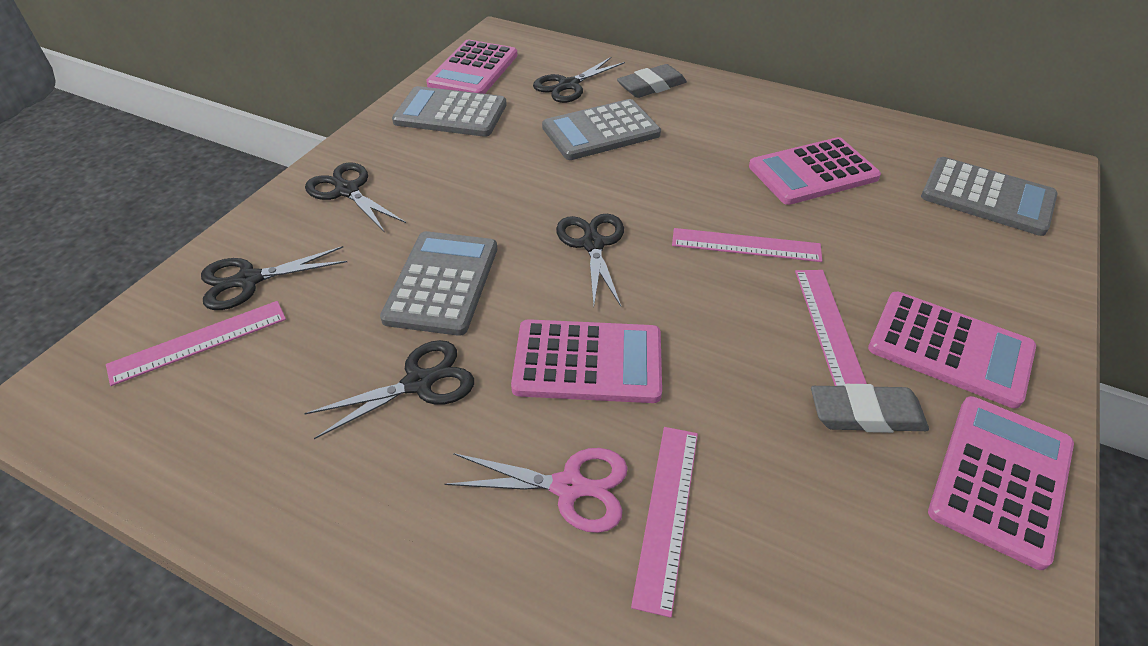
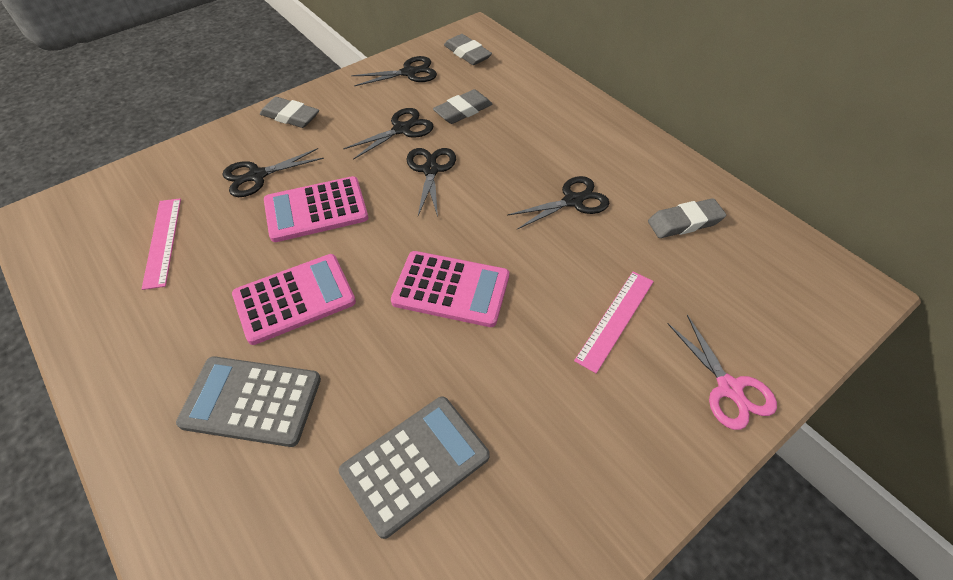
grey calculator: [380,231,497,336] [392,86,507,137] [542,99,661,160] [921,157,1057,236] = 4 -> [176,356,321,447] [339,396,490,539] = 2
grey eraser: [617,64,687,98] [811,384,929,433] = 2 -> [260,97,319,128] [433,89,492,124] [444,34,492,65] [648,198,726,238] = 4
pink calculator: [426,40,517,94] [511,319,662,403] [749,137,881,205] [868,292,1036,408] [928,396,1074,570] = 5 -> [232,254,356,345] [264,176,368,242] [391,251,509,327] = 3
pink ruler: [106,301,286,386] [631,427,698,618] [672,228,822,262] [795,270,867,386] = 4 -> [142,198,181,290] [574,271,654,373] = 2

